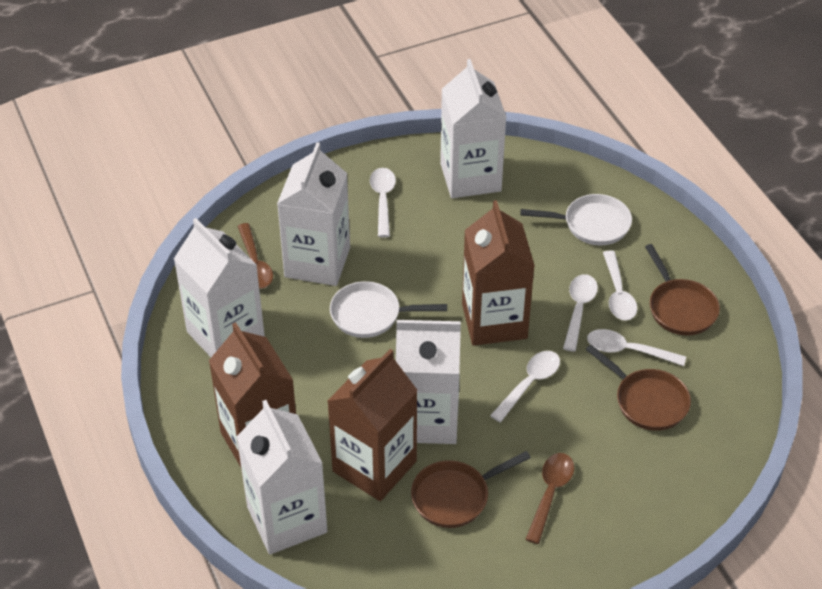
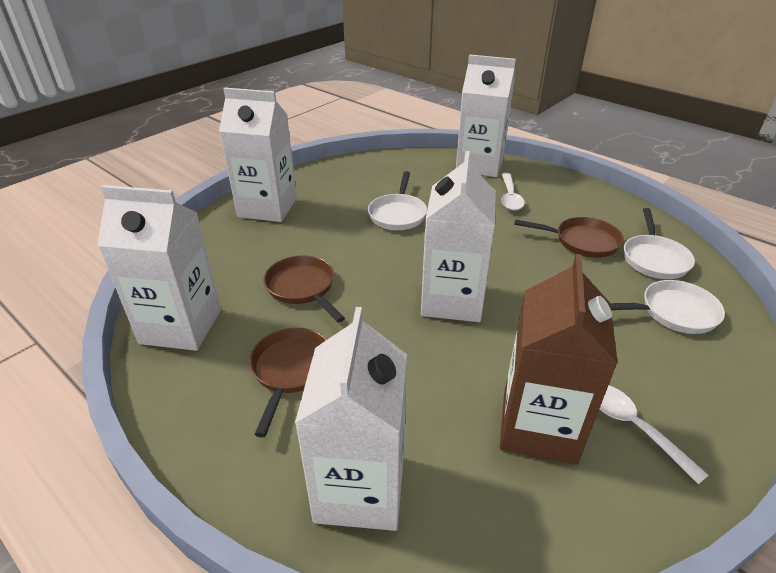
brown carton: [209,322,296,467] [327,349,418,501] [462,200,535,346] = 3 -> [500,254,618,465] = 1
brown spoon: [238,223,273,289] [525,453,574,544] = 2 -> none = 0
white pan: [330,281,447,338] [520,194,632,245] = 2 -> [368,171,427,230] [610,280,725,334] [624,208,695,279] = 3
white spoon: [370,168,396,237] [490,351,560,422] [563,274,598,352] [587,329,686,366] [603,250,637,321] = 5 -> [501,173,525,211] [600,385,708,484] = 2

